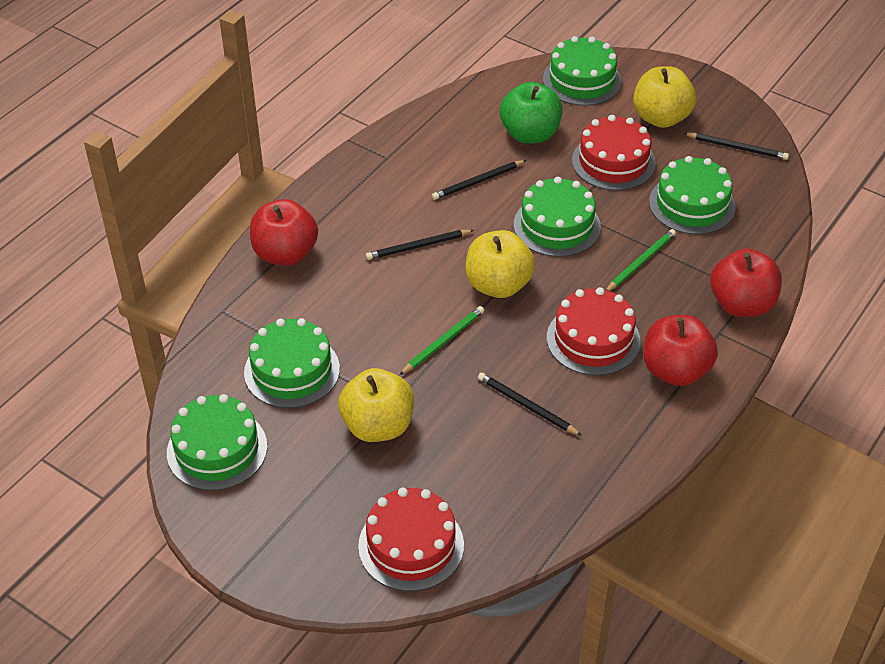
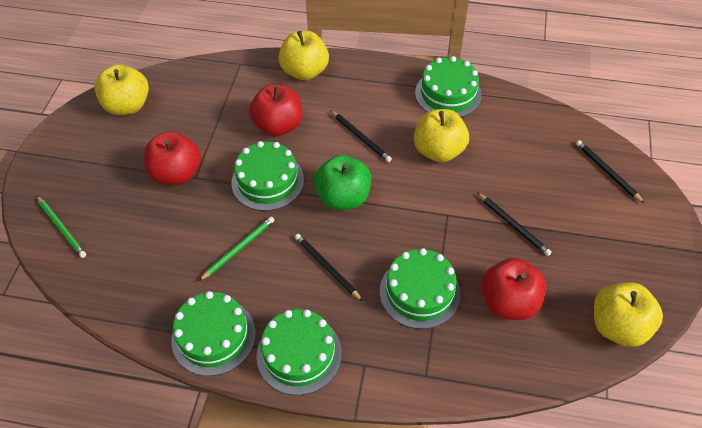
red cake: [358,488,464,591] [547,287,641,376] [572,115,656,190] = 3 -> none = 0
yellow apple: [338,368,414,442] [466,230,535,298] [633,66,696,128] = 3 -> [95,64,149,115] [278,31,329,80] [414,109,469,162] [594,283,663,347] = 4

